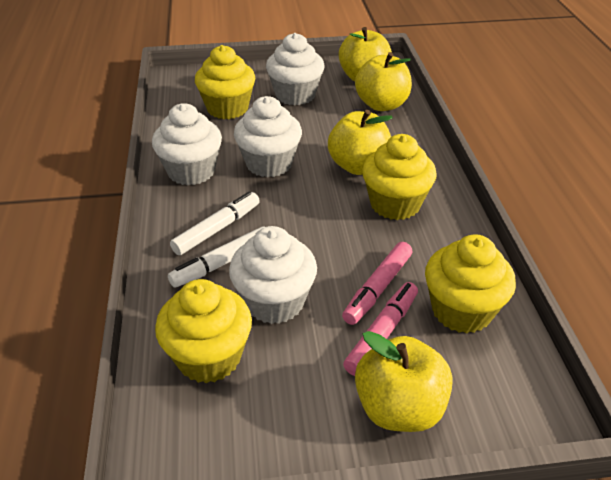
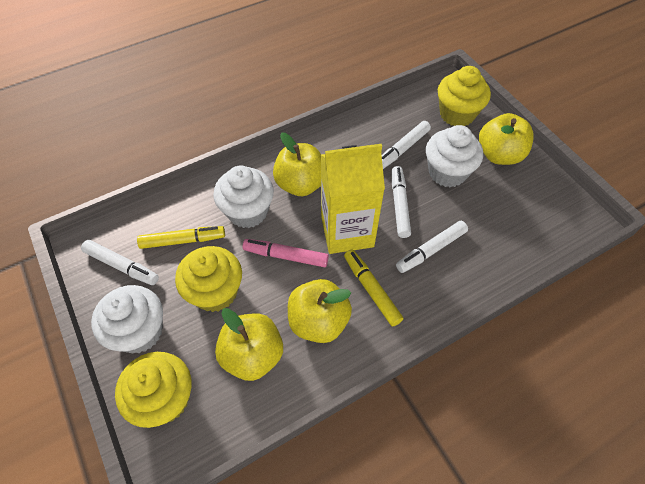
pink marker: [342,242,412,325] [343,282,418,376] = 2 -> [243,239,329,267] = 1
white cupcake: [152,103,222,185] [229,226,317,324] [234,96,302,177] [266,33,324,106] = 4 -> [91,285,163,353] [213,166,274,228] [426,125,483,187] = 3
white marker: [168,226,265,288] [170,192,260,255] = 2 -> [81,240,159,285] [382,121,431,169] [392,166,411,238] [396,221,468,273] = 4
yellow carton: none = 0 -> [321,144,385,254] = 1
yellow cupcake: [155,279,252,383] [195,45,255,119] [362,134,437,220] [425,234,516,333] = 4 -> [115,352,192,428] [175,246,242,312] [438,66,491,126] = 3
yellow marker: none = 0 -> [137,226,225,249] [344,249,403,327] = 2

